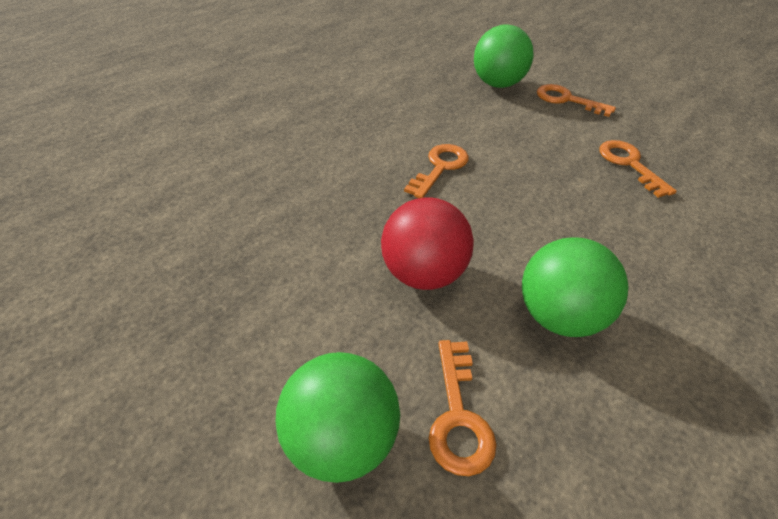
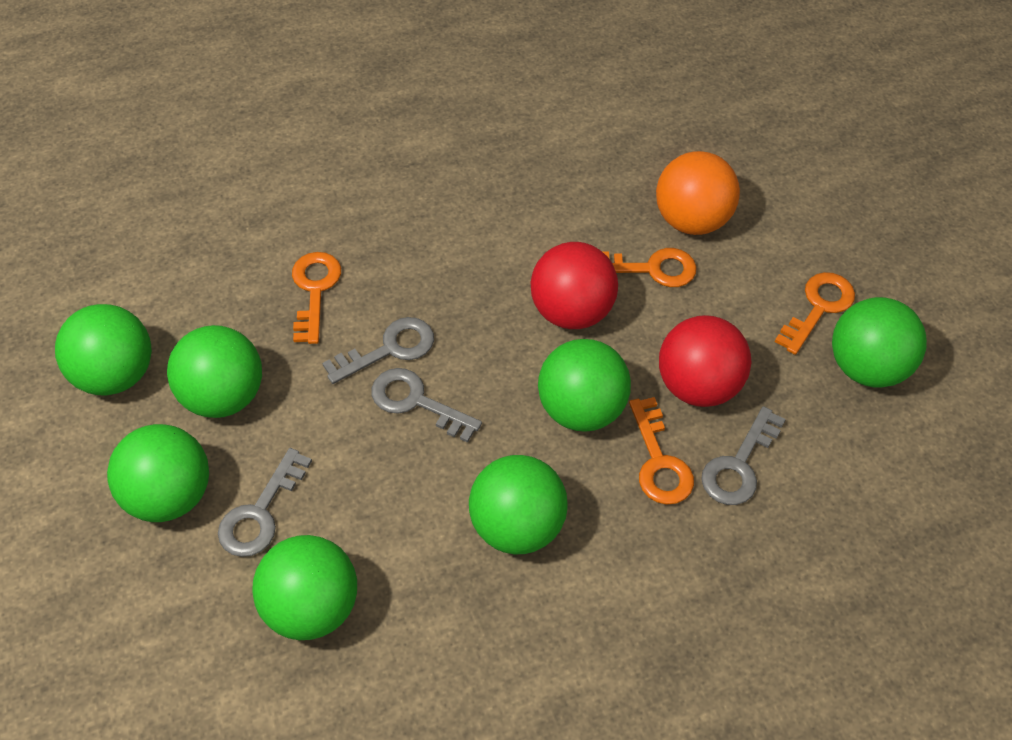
green ball: [276,352,400,483] [474,24,534,88] [522,237,629,337] = 3 -> [55,304,152,395] [107,424,209,522] [167,325,262,418] [252,535,357,640] [469,455,568,554] [538,339,631,432] [832,297,927,388] = 7
grey key: none = 0 -> [218,448,312,557] [322,317,434,384] [371,368,482,443] [701,406,786,505] = 4
orange ball: none = 0 -> [656,151,740,235] = 1
red ball: [381,197,474,290] = 1 -> [531,242,618,329] [659,315,751,407] = 2

